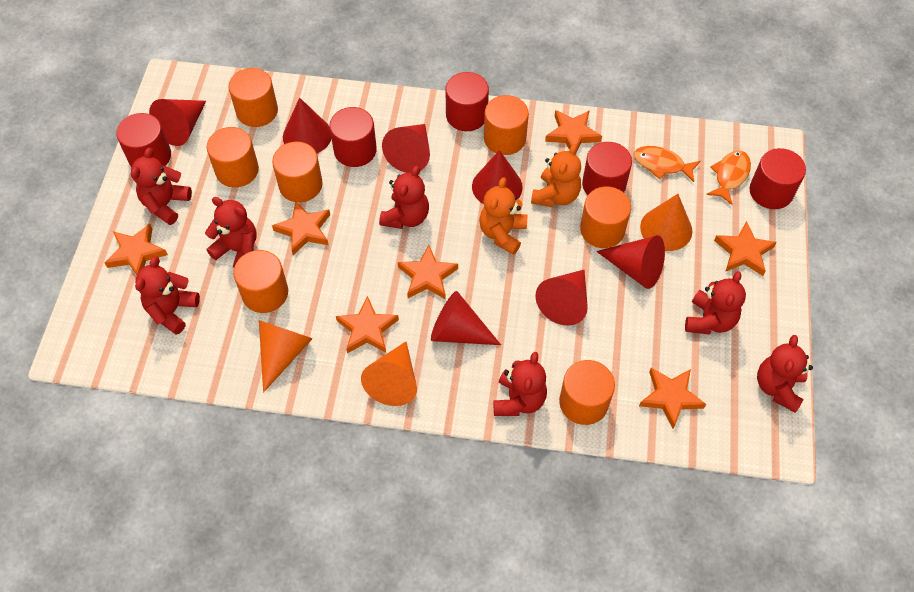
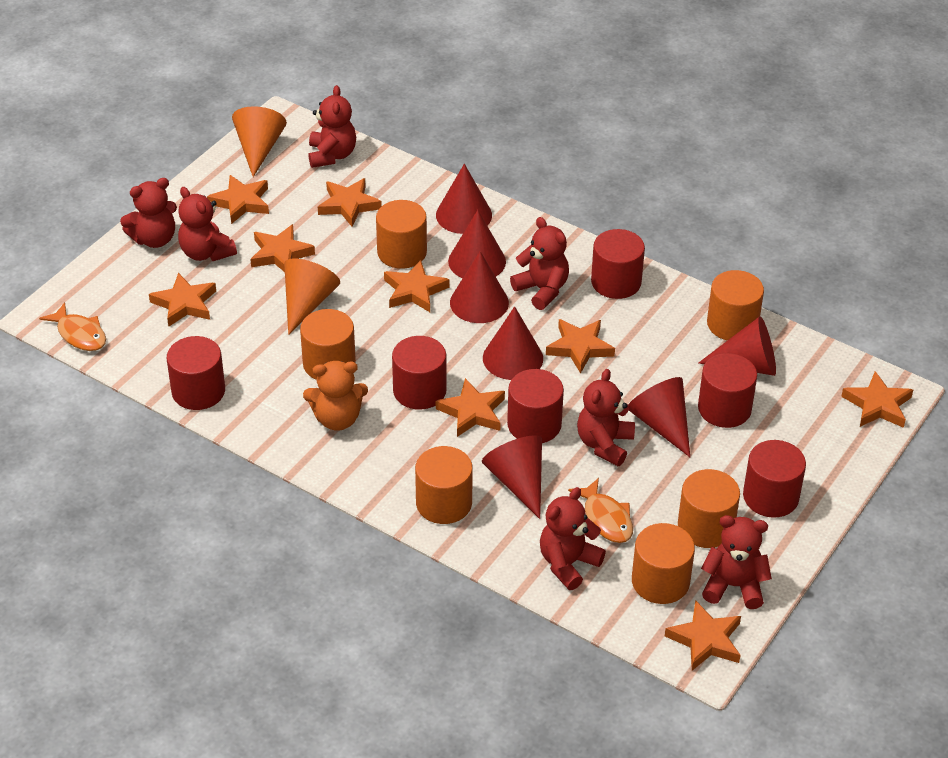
orange cone: [259,320,313,392] [361,342,417,406] [640,194,692,251] = 3 -> [232,106,287,177] [284,258,340,335] = 2
orange cylinder: [207,127,259,187] [228,68,278,127] [233,250,288,313] [272,142,323,202] [484,95,529,155] [559,360,615,425] [580,186,631,248] = 7 -> [300,309,356,380] [376,200,427,269] [415,446,473,524] [632,523,695,604] [678,469,740,548] [707,270,764,341] = 6
orange star: [104,224,168,275] [272,201,330,255] [336,296,399,353] [398,245,458,300] [545,110,602,154] [639,368,706,429] [714,221,777,276] = 7 -> [149,273,216,327] [207,175,269,224] [250,224,315,272] [318,178,382,227] [384,260,449,312] [436,378,505,437] [546,319,615,374] [665,600,741,671] [841,371,913,428] = 9
orange teddy bear: [479,177,527,255] [531,144,581,207] = 2 -> [303,361,368,431] = 1
red cylinder: [116,113,171,167] [329,107,377,167] [445,72,489,131] [582,142,632,195] [750,148,806,209] = 5 -> [167,336,225,410] [392,336,446,410] [507,369,564,443] [591,229,645,299] [698,353,757,428] [743,440,806,518] = 6

